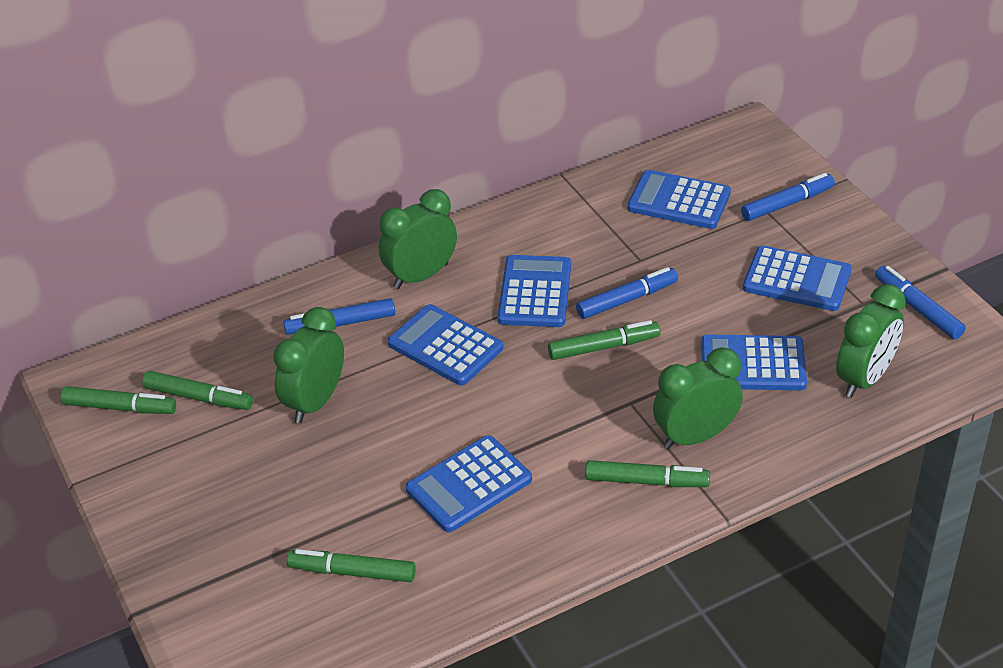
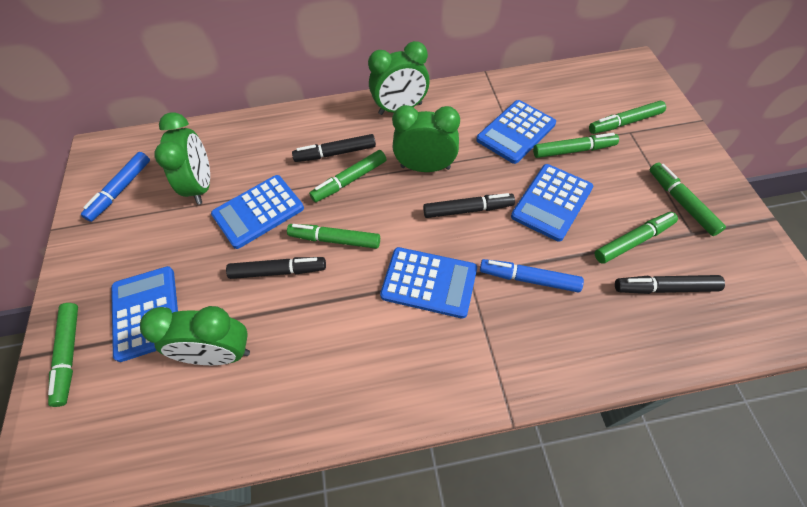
black marker: none = 0 -> [226,257,326,279] [292,134,376,162] [423,193,515,218] [615,275,725,294] = 4
blue calculator: [388,304,503,386] [406,435,532,532] [497,255,571,327] [627,170,731,229] [701,335,807,390] [743,245,852,311] = 6 -> [111,266,178,362] [211,175,304,249] [380,247,477,318] [476,100,556,164] [511,164,593,242] = 5
blue marker: [283,298,395,335] [576,267,678,319] [741,173,835,221] [875,266,966,339] = 4 -> [81,152,150,222] [480,259,584,293] = 2
green marker: [61,386,176,414] [142,371,253,410] [287,549,416,582] [548,320,660,360] [585,460,710,487] = 5 -> [48,303,78,407] [287,224,380,249] [309,150,386,202] [533,133,619,158] [589,101,666,134] [594,212,678,263] [650,162,726,236] = 7

